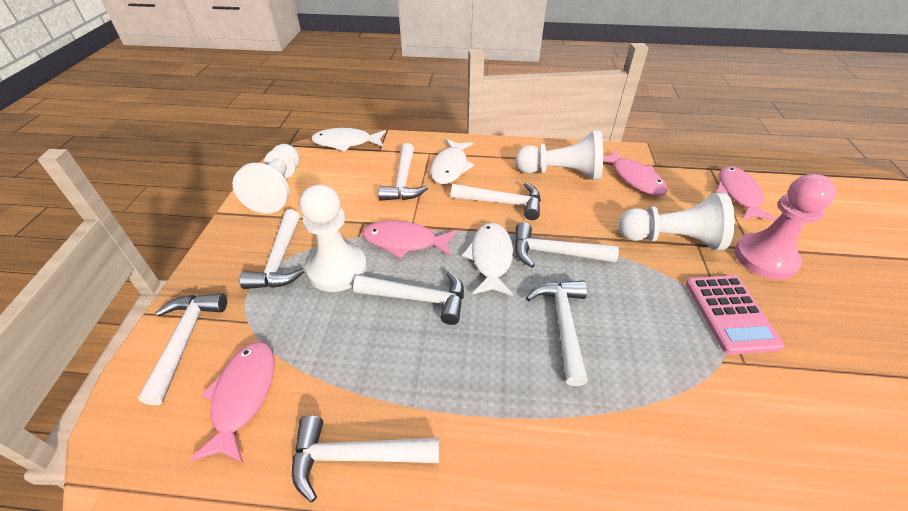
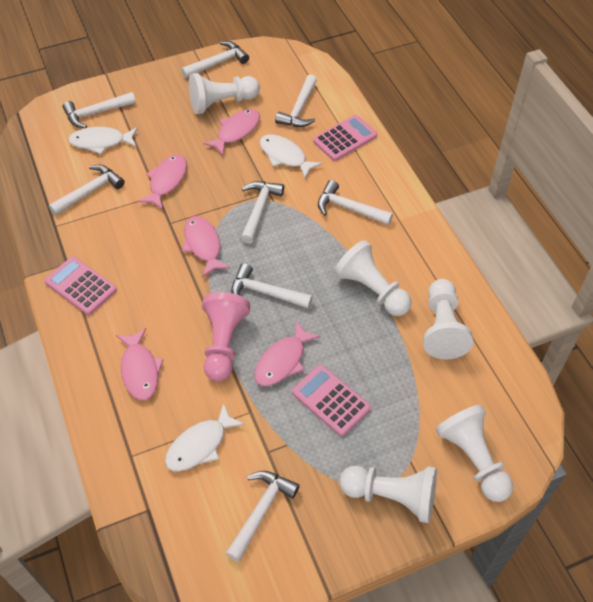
pink calculator: [686,275,785,355] = 1 -> [44,256,117,315] [292,365,371,436] [313,115,377,161] = 3
pink fish: [189,342,275,462] [363,220,457,259] [603,149,667,196] [716,166,777,221] = 4 -> [116,328,164,400] [138,155,187,210] [182,216,231,277] [203,109,260,156] [254,321,321,386] = 5
white pawn: [232,144,299,214] [300,184,367,292] [515,130,603,180] [618,192,735,250] = 4 -> [189,73,260,114] [334,240,412,316] [340,466,437,523] [423,279,473,359] [436,405,513,502] = 5

